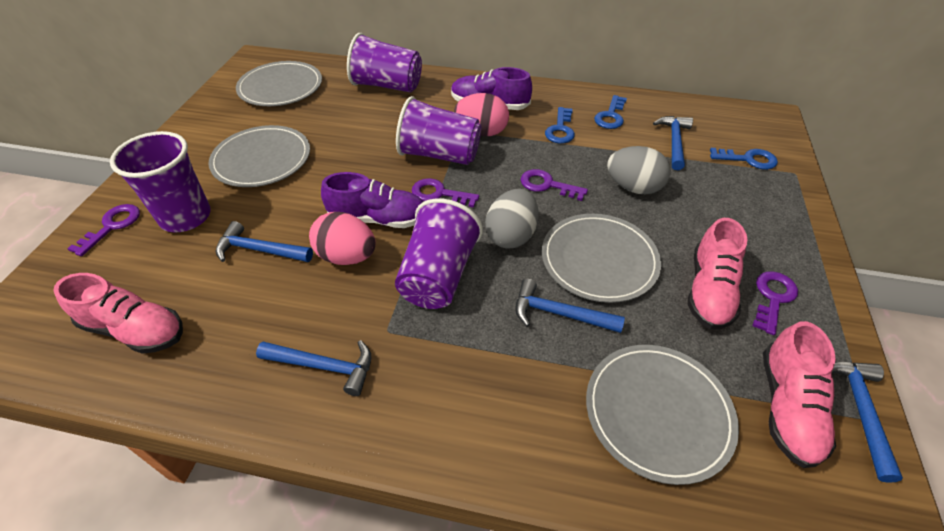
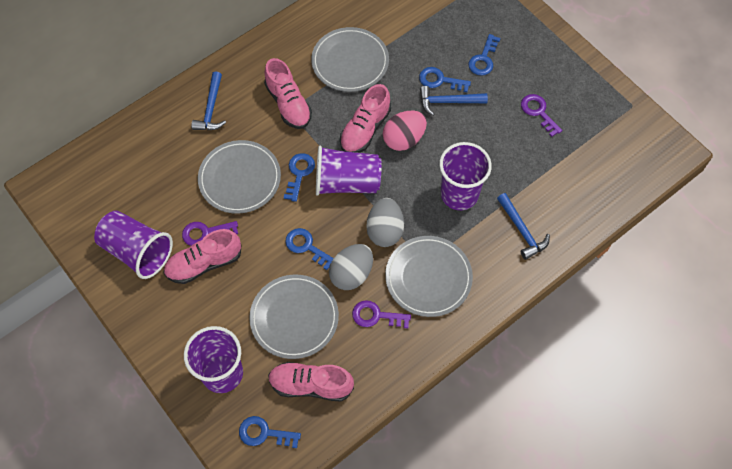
blue hammer: [216,221,313,262] [256,340,371,396] [515,279,625,333] [653,116,693,170] [832,362,903,483] = 5 -> [191,72,226,130] [420,86,488,116] [497,193,550,260] = 3
blue key: [545,107,575,144] [594,95,627,129] [710,148,778,170] = 3 -> [239,416,301,448] [284,153,315,202] [285,228,334,270] [419,67,471,92] [468,34,501,76] = 5
pink egg: [309,212,376,265] [454,93,509,136] = 2 -> [383,111,427,151] = 1
pink shoe: [53,273,183,354] [688,218,747,329] [763,321,836,468] = 3 -> [163,229,242,284] [264,58,312,129] [268,362,354,401] [340,84,391,153] = 4
purple key: [67,204,140,256] [412,178,479,208] [521,169,588,201] [753,271,798,335] = 4 -> [182,221,238,246] [352,300,411,328] [521,94,562,137] = 3
purple shoe: [321,172,424,228] [451,67,532,110] = 2 -> none = 0

